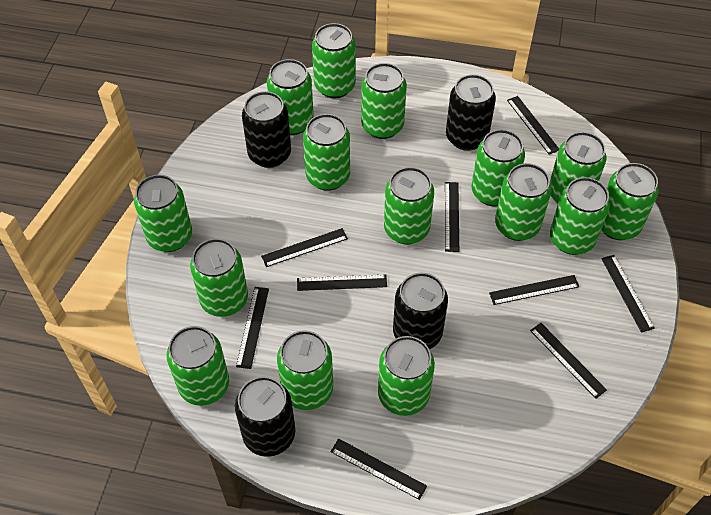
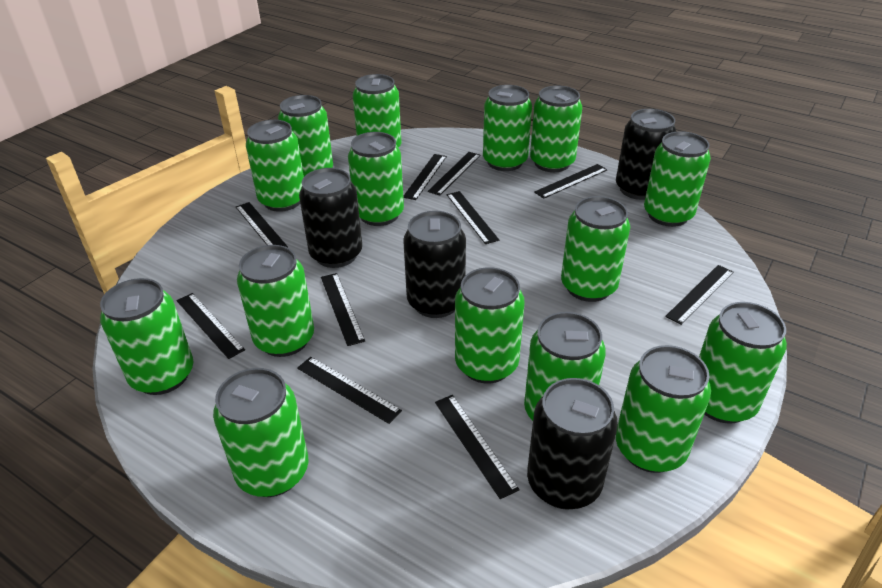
black ruler: [236,287,269,369] [261,228,348,267] [297,275,387,291] [331,438,427,500] [445,182,459,252] [489,275,579,305] [507,96,559,155] [530,323,607,399] [601,255,655,333] = 9 -> [177,293,245,359] [236,202,288,248] [297,357,402,424] [321,273,365,346] [403,154,447,200] [428,152,481,195] [435,395,520,499] [447,191,499,244] [534,164,607,199] [665,265,733,325] = 10

